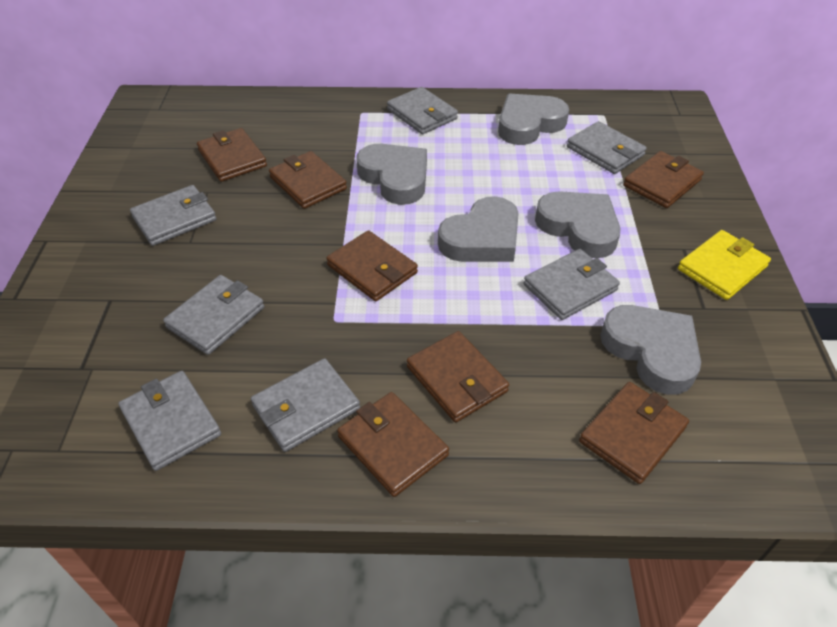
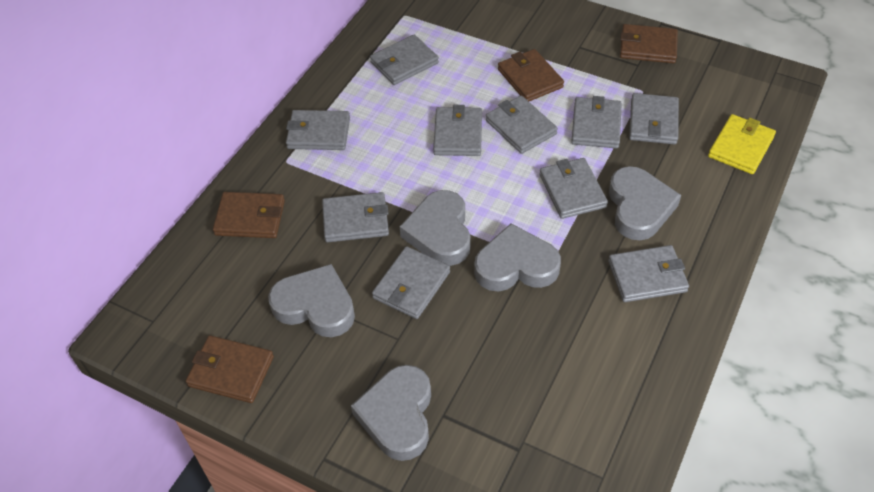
brown wallet: [197,128,267,182] [269,151,347,209] [326,230,418,301] [337,392,449,497] [407,331,509,422] [579,382,689,484] [623,151,704,208] = 7 -> [186,335,274,403] [213,192,285,238] [498,49,564,101] [620,24,678,63] = 4
grey wallet: [118,371,221,471] [130,185,217,246] [163,275,264,355] [251,358,360,452] [387,87,458,134] [524,249,620,320] [567,121,647,174] = 7 -> [286,110,350,150] [322,192,389,242] [370,35,439,85] [372,246,450,319] [433,105,482,156] [486,96,558,154] [539,158,608,219] [571,96,622,149] [608,245,689,302] [629,93,679,145] = 10

